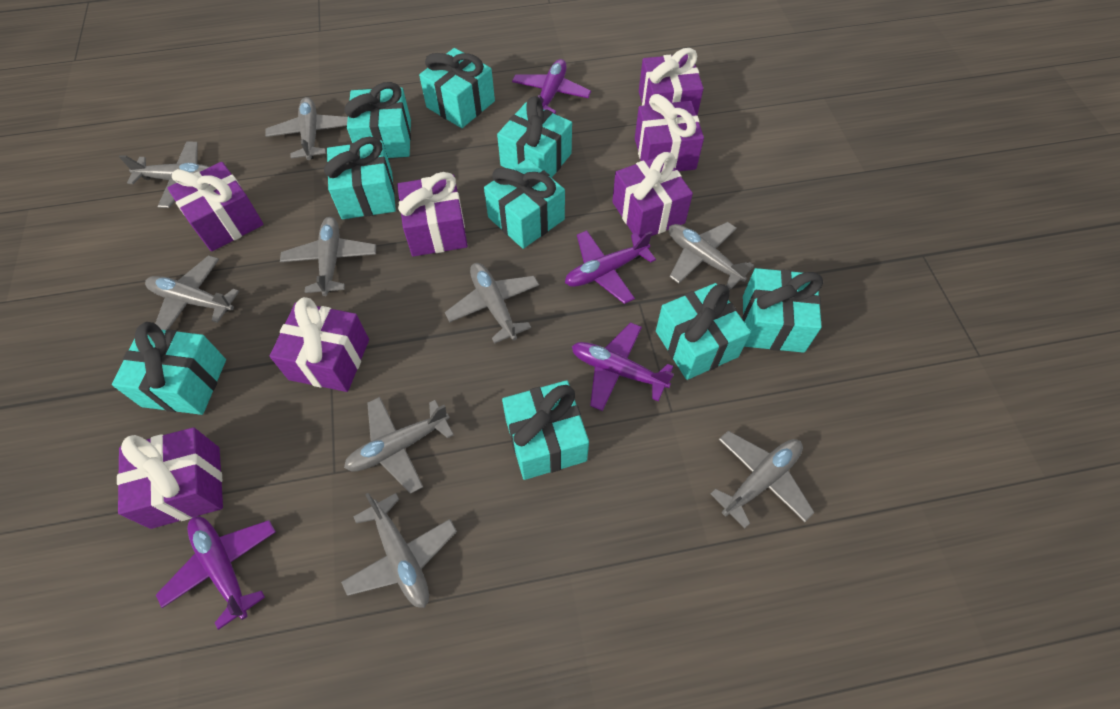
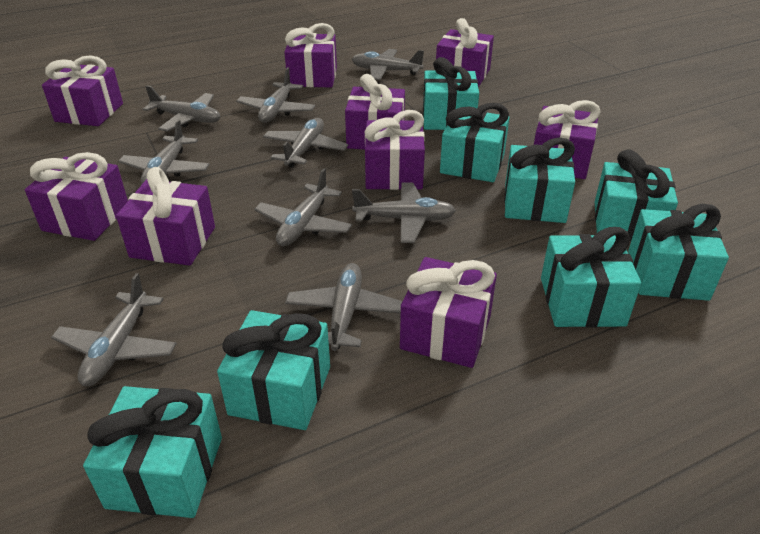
purple gift: [117,427,223,529] [168,162,263,251] [270,297,369,392] [397,172,468,257] [612,152,693,239] [635,94,704,171] [639,48,704,115] = 7 -> [25,152,128,241] [42,55,123,126] [116,167,215,266] [284,23,337,87] [345,74,405,149] [364,110,425,190] [400,257,497,368] [436,18,494,87] [534,100,601,179] = 9
purple plane: [156,516,276,630] [512,59,591,114] [565,230,656,304] [572,322,674,411] = 4 -> none = 0
turquoise gift: [112,322,226,415] [324,137,396,219] [344,82,411,158] [419,48,495,128] [484,159,565,249] [497,96,572,178] [502,380,589,480] [656,283,751,380] [742,268,823,353] = 9 -> [83,386,222,518] [217,310,330,430] [423,57,479,130] [440,103,510,182] [504,138,575,223] [541,227,641,328] [595,150,678,241] [628,204,729,301] = 8

